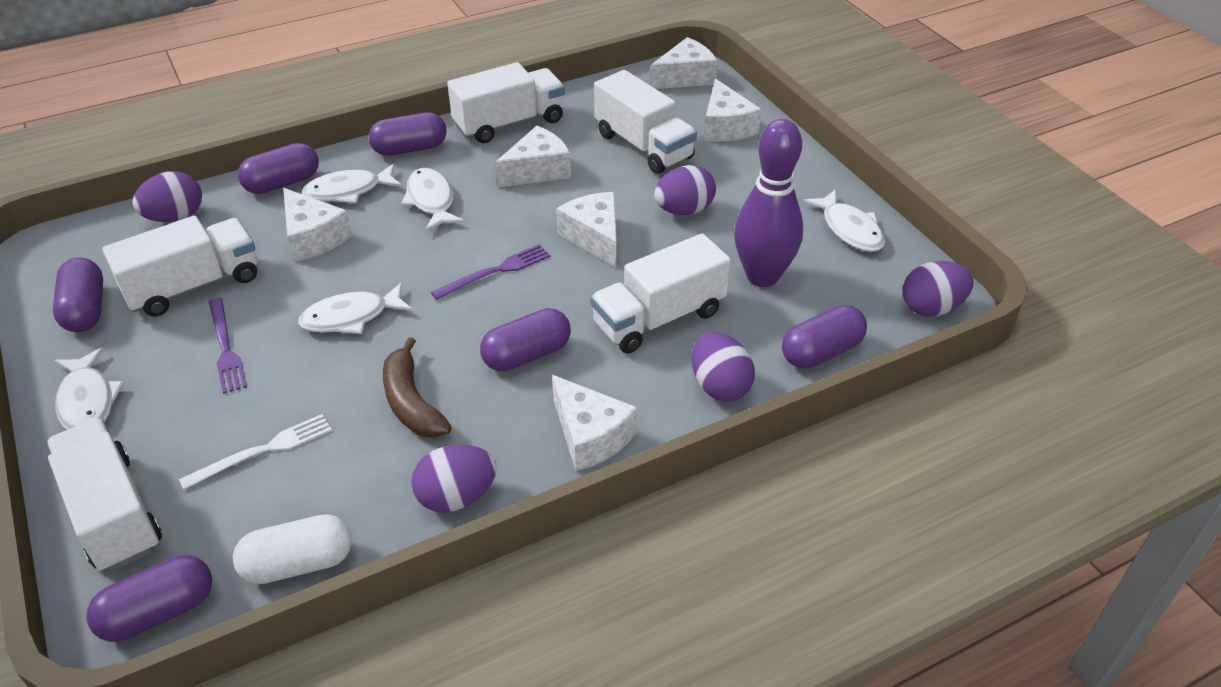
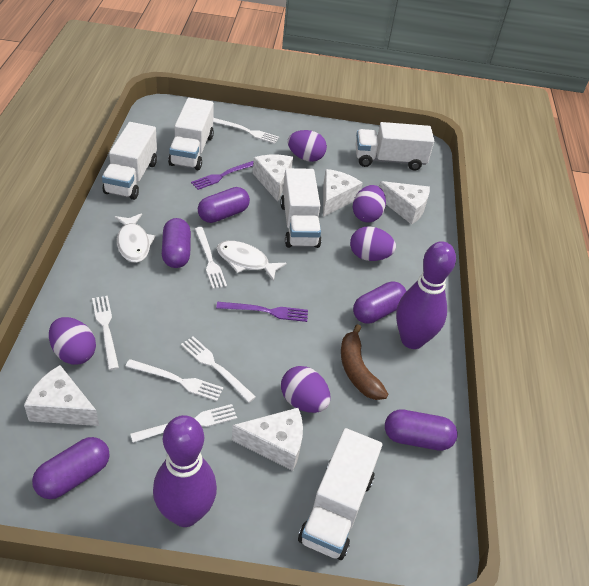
purple bowling pin: [734,119,803,287] = 1 -> [153,415,217,527] [396,241,456,349] = 2
purple capsule: [53,257,103,332] [86,555,212,642] [238,143,319,194] [369,112,447,156] [480,308,571,371] [782,305,867,368] = 6 -> [32,437,110,499] [162,218,191,268] [198,187,250,223] [353,281,406,324] [385,409,458,451] = 5
white capsule: [233,514,352,584] = 1 -> none = 0
white cheese: [283,188,352,262] [495,126,571,188] [552,375,637,471] [556,192,617,268] [650,37,717,89] [704,79,761,142] = 6 -> [24,365,99,426] [232,408,303,471] [253,155,293,202] [323,169,363,217] [379,181,430,224] = 5
white fish: [55,347,124,430] [298,282,413,334] [302,164,402,203] [401,168,465,231] [803,190,885,252] = 5 -> [114,213,156,263] [217,241,287,282] = 2
white fork: [179,414,332,490] = 1 -> [92,296,119,370] [125,359,224,401] [130,404,237,443] [181,336,256,403] [195,227,227,289] [213,118,279,144] = 6

